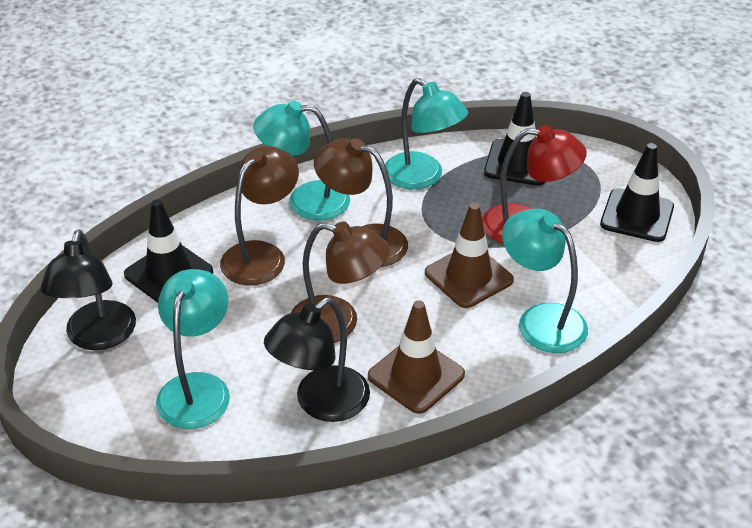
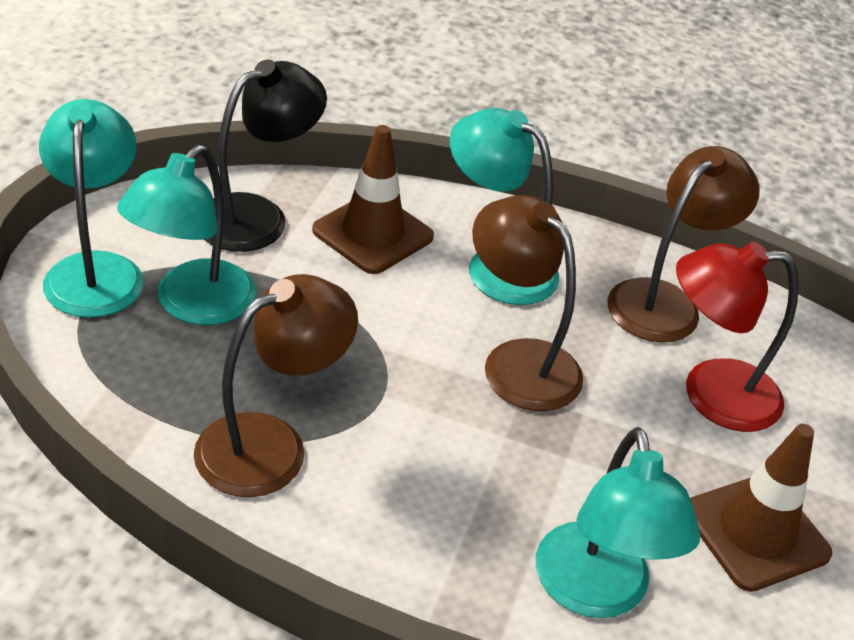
black lamp: [40,230,136,350] [264,297,370,422] = 2 -> [204,59,327,252] = 1
black traffic cone: [124,199,213,303] [484,92,545,185] [600,143,674,242] = 3 -> none = 0

